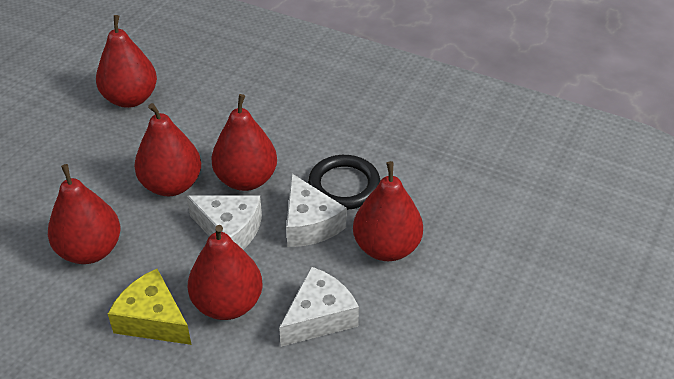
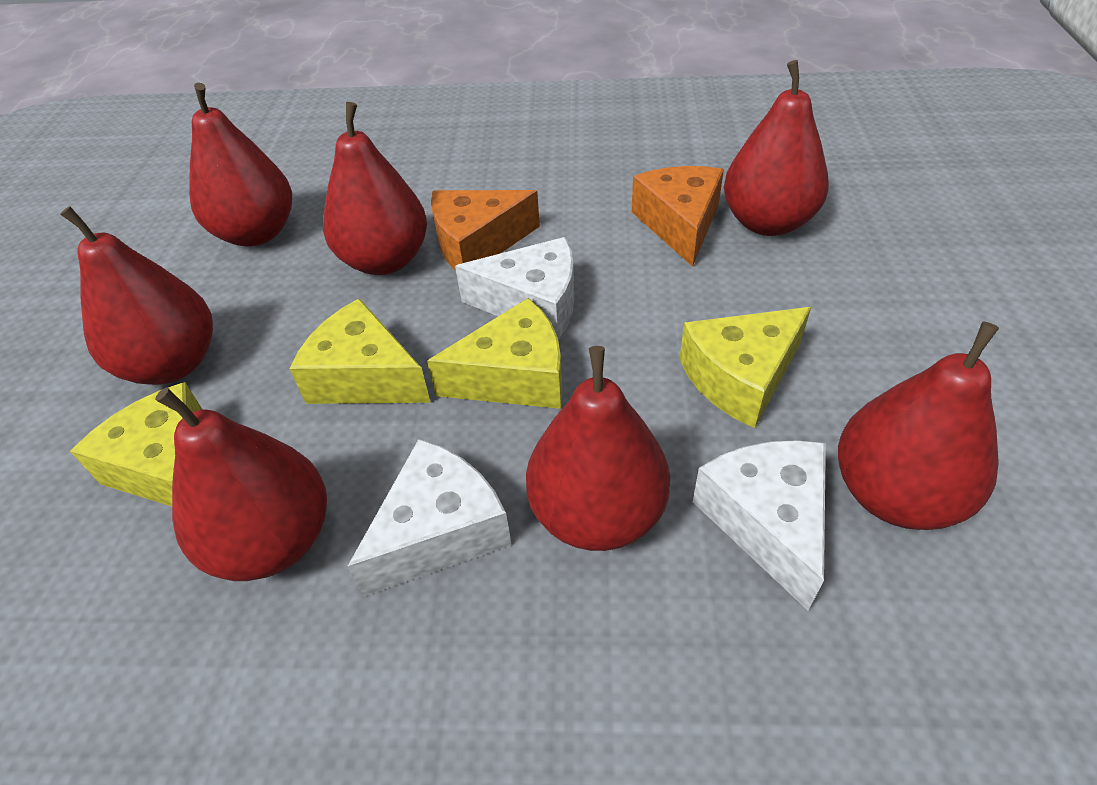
black ring: [308,155,381,210] = 1 -> none = 0
orange cheese: none = 0 -> [431,190,540,271] [632,166,724,267] = 2
red pear: [48,164,121,264] [96,15,157,108] [134,103,201,196] [188,225,263,320] [211,94,277,191] [353,161,423,261] = 6 -> [60,206,213,385] [155,387,327,581] [189,83,292,247] [323,102,427,275] [526,346,670,551] [724,60,829,236] [838,322,999,530] = 7
yellow cheese: [108,269,192,345] = 1 -> [70,382,203,506] [290,298,431,404] [427,298,562,409] [680,307,811,428] = 4

